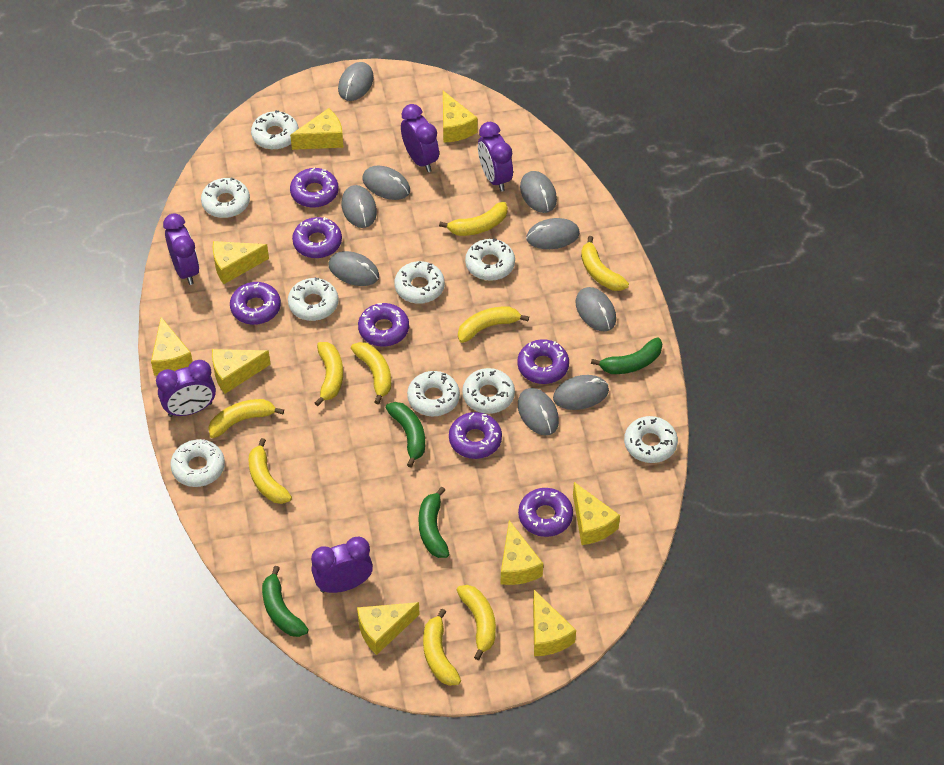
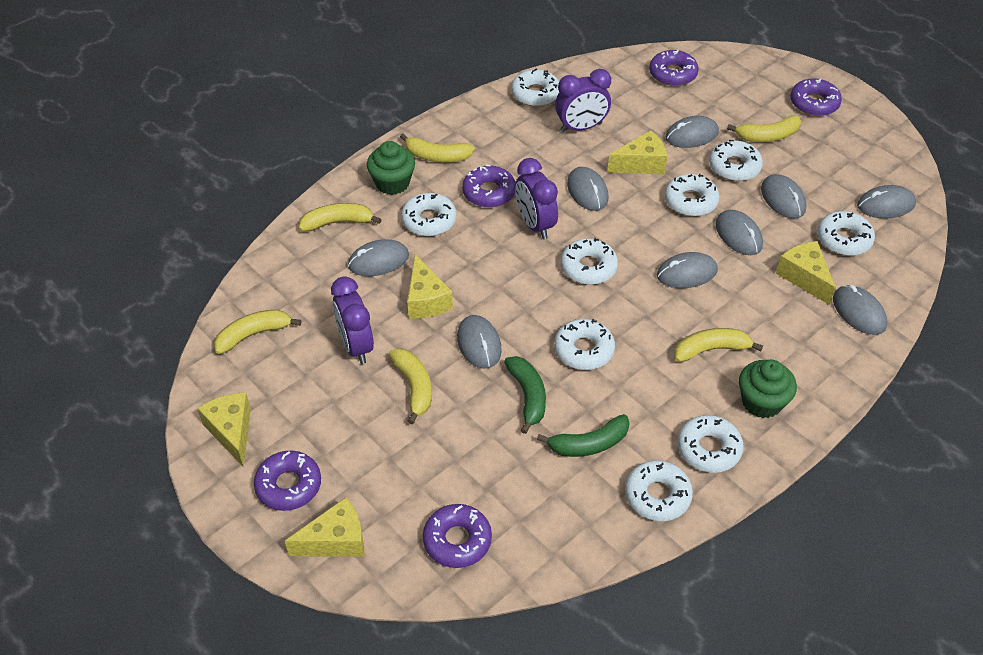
green banana: [262,566,309,637] [386,402,425,467] [419,487,449,558] [591,337,662,374] = 4 -> [504,356,546,434] [537,414,630,457] = 2
green cupcake: none = 0 -> [367,141,415,195] [739,360,797,418] = 2
purple clock: [156,360,216,417] [163,213,199,285] [311,537,373,593] [401,104,439,172] [478,122,513,192] = 5 -> [331,276,374,364] [515,158,558,239] [555,69,611,132] = 3
purple donut: [230,282,281,325] [290,168,339,208] [292,217,342,258] [358,303,409,347] [449,412,502,459] [517,339,569,384] [518,488,573,537] = 7 -> [254,451,321,511] [423,504,492,568] [462,165,516,208] [649,50,699,86] [790,78,842,116] = 5
yellow banana: [208,399,284,438] [249,438,292,504] [315,342,343,406] [351,342,391,404] [423,609,461,686] [439,202,508,236] [457,585,496,660] [458,307,529,343] [581,236,629,291] = 9 -> [214,310,301,354] [299,203,382,232] [389,348,432,424] [400,133,475,163] [674,328,763,362] [727,115,801,142] = 6
yellow cheese: [151,317,193,375] [212,349,271,394] [213,241,269,284] [290,108,344,150] [357,602,420,655] [443,91,478,143] [501,520,543,585] [533,590,576,656] [573,482,620,545] = 9 -> [197,392,251,467] [285,497,364,557] [407,254,453,319] [607,130,668,174] [776,241,836,305] = 5

